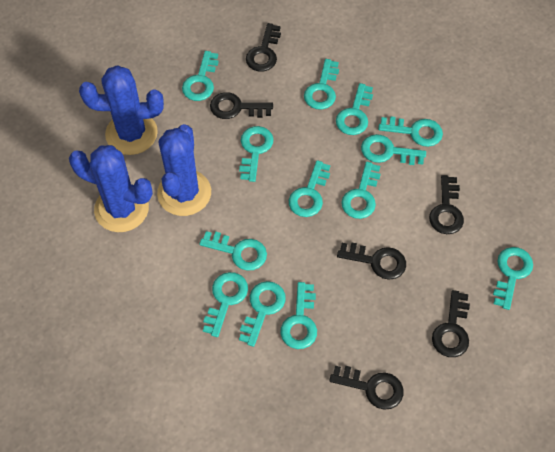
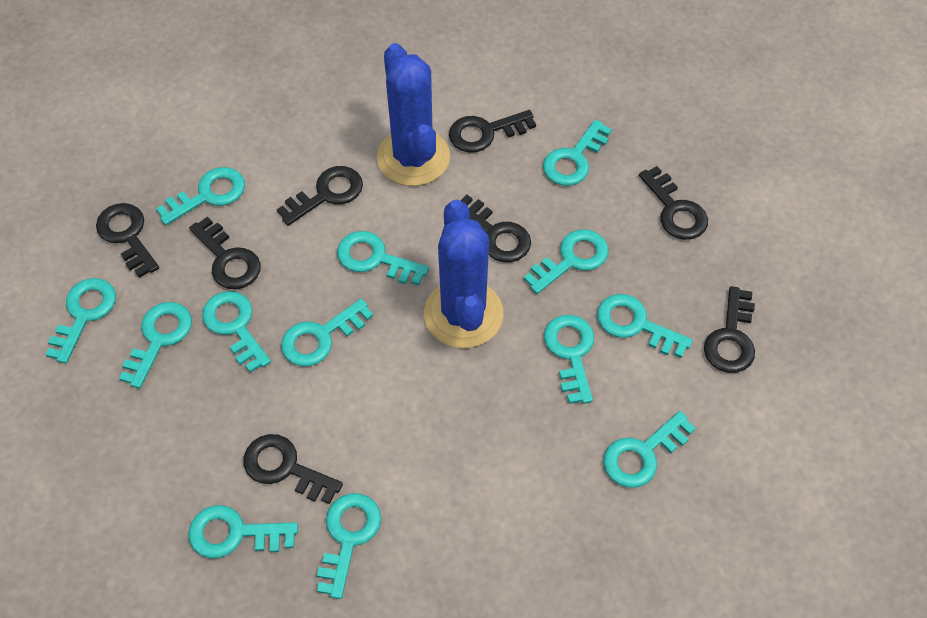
black key: [210,92,273,119] [246,23,281,72] [329,366,403,410] [337,242,406,280] [429,175,464,234] [432,290,470,357] = 6 -> [96,203,159,278] [189,217,261,289] [243,434,343,504] [277,166,363,226] [449,110,536,153] [460,195,531,262] [639,166,708,240] [704,286,755,373] = 8
blue cactus: [69,145,153,232] [79,65,164,155] [157,124,211,216] = 3 -> [377,43,450,186] [424,200,503,348] = 2

